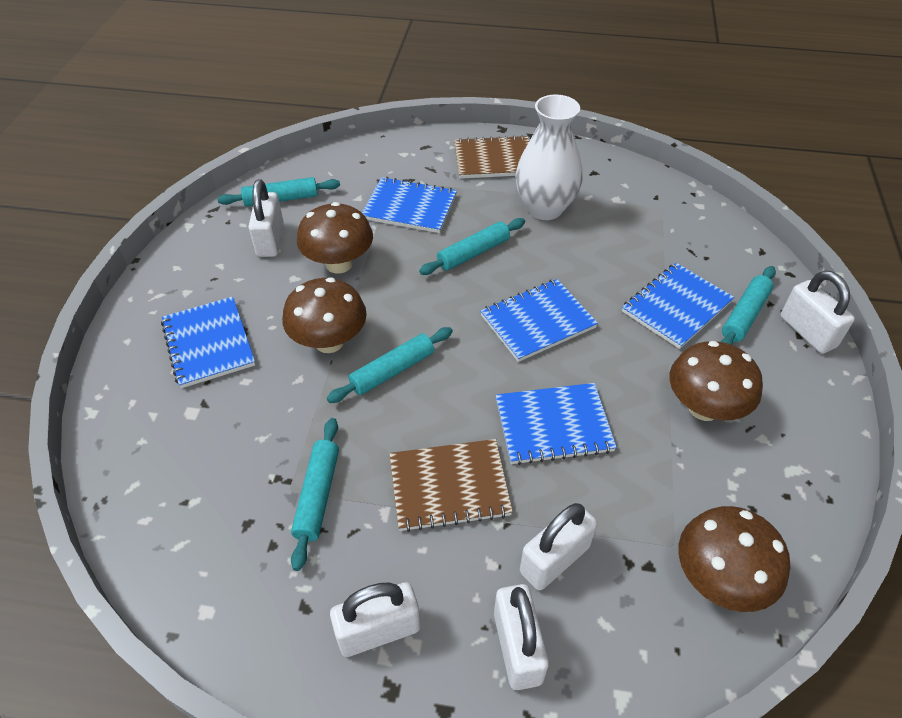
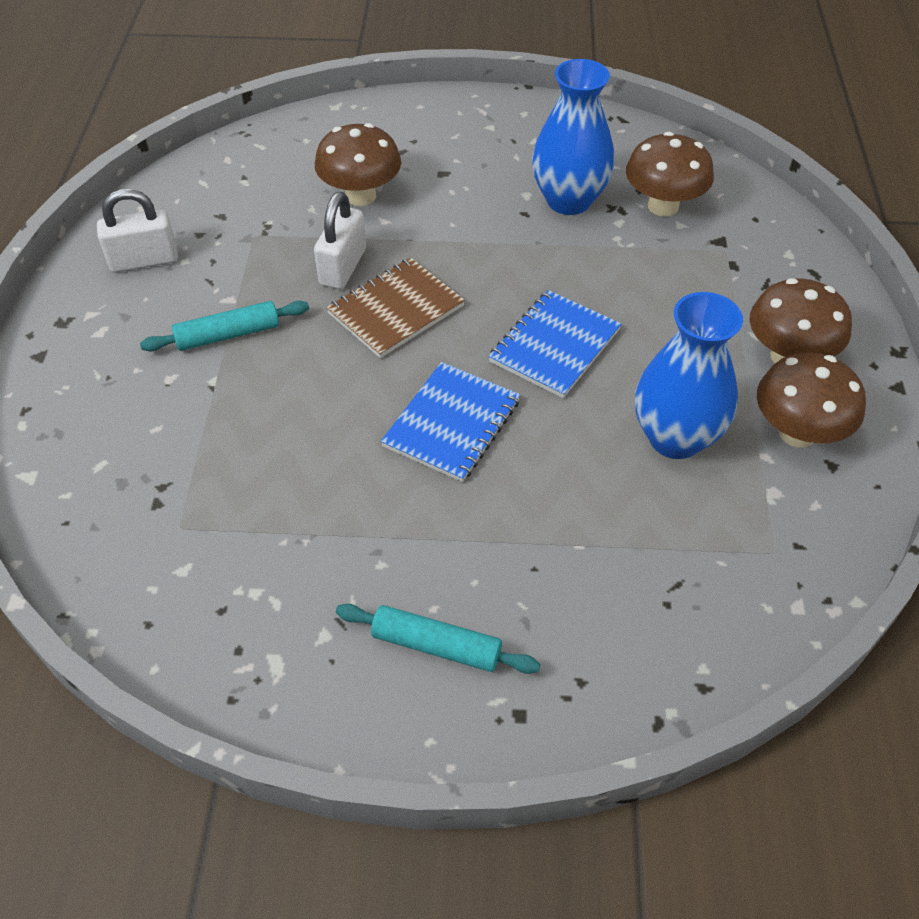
blue notebook: [161,297,255,388] [362,177,457,233] [480,279,598,362] [496,383,617,465] [622,263,734,349] = 5 -> [381,362,520,482] [488,290,621,398] = 2
blue vase: none = 0 -> [532,59,615,215] [635,292,743,459] = 2
brown notebook: [389,439,513,532] [454,135,529,179] = 2 -> [326,258,465,358] = 1
turquoise rolling pin: [218,177,340,207] [291,418,339,571] [327,327,453,403] [419,218,525,275] [720,266,776,345] = 5 -> [140,301,309,351] [336,604,540,674] = 2
white padlock: [248,179,284,257] [330,582,420,657] [494,584,549,690] [520,503,597,591] [780,270,855,354] = 5 -> [97,189,178,272] [314,192,366,289] = 2
white vase: [515,94,583,220] = 1 -> none = 0

